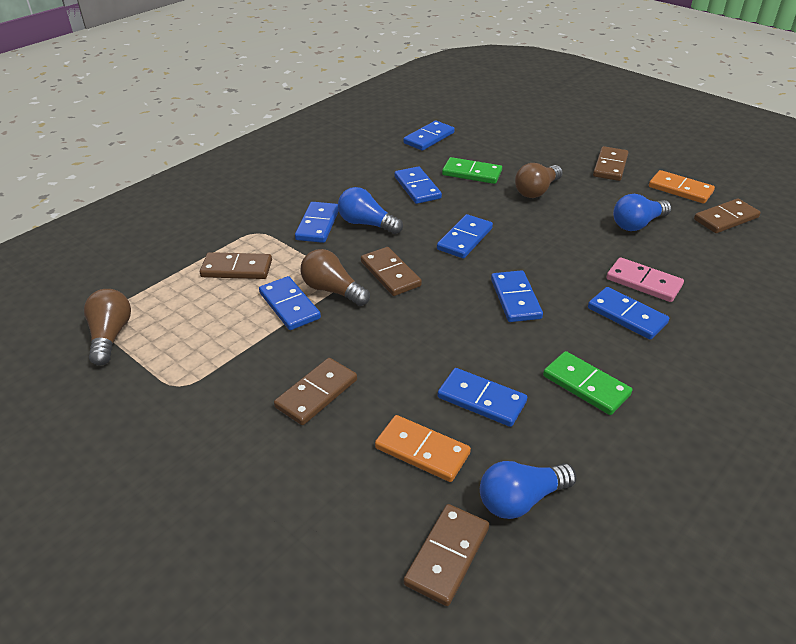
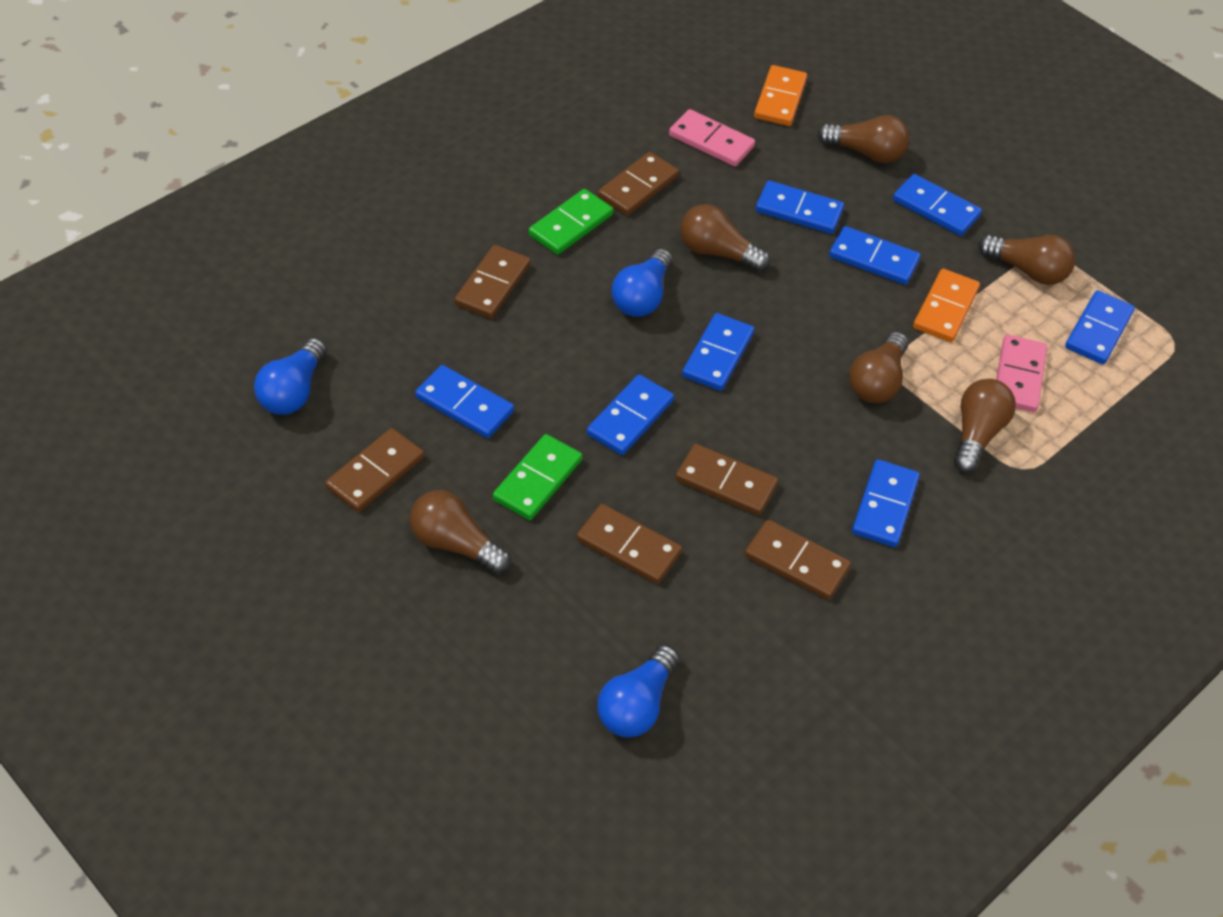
brown light bulb: [84,289,131,366] [301,249,370,306] [515,163,563,198] = 3 -> [410,490,511,574] [680,204,770,272] [817,115,909,163] [849,332,908,403] [954,379,1016,473] [978,235,1075,285] = 6
pink domino: [606,257,684,302] = 1 -> [669,109,755,166] [996,335,1047,412] = 2

